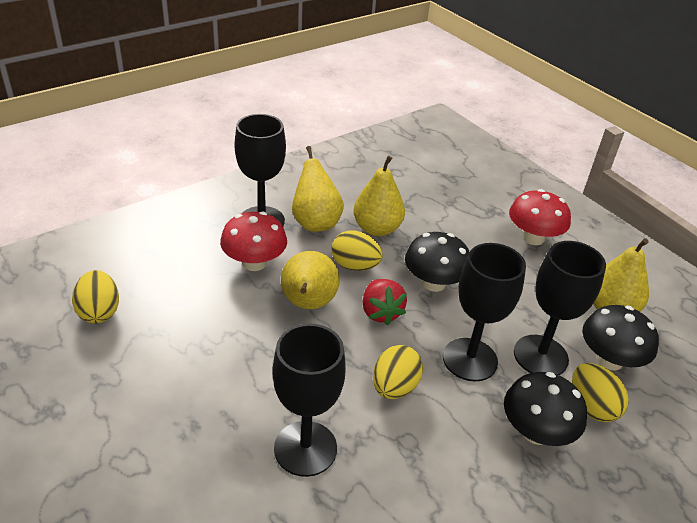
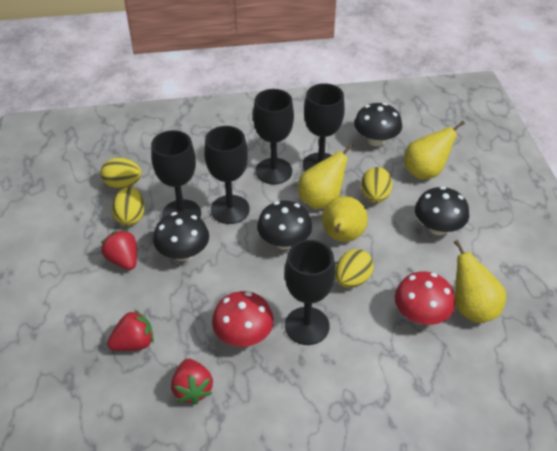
black goblet: [235,114,286,226] [272,323,346,477] [443,243,526,381] [514,241,606,375] = 4 -> [151,130,201,219] [204,126,250,224] [253,89,294,184] [285,240,335,345] [303,83,345,171] = 5
black mushroom: [405,232,469,292] [504,372,587,446] [582,305,659,370] = 3 -> [153,212,209,261] [257,201,312,250] [354,103,402,146] [415,186,469,235] = 4
red strawberry: [363,279,407,325] = 1 -> [101,230,137,270] [107,309,154,351] [171,359,213,405] = 3

